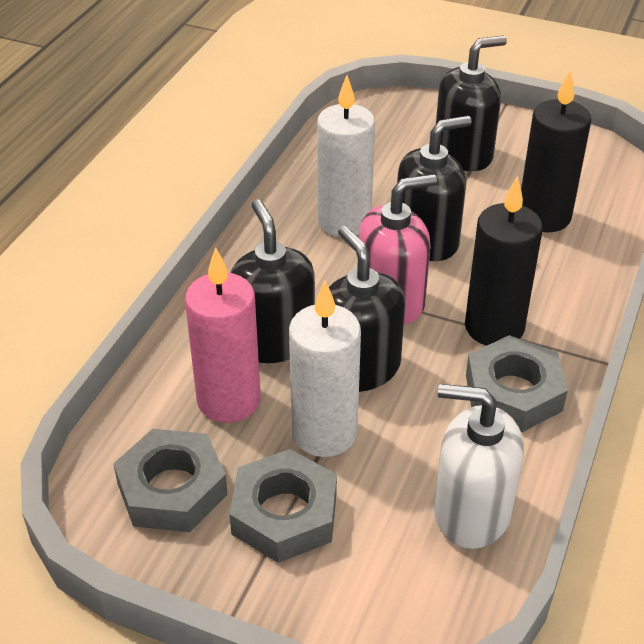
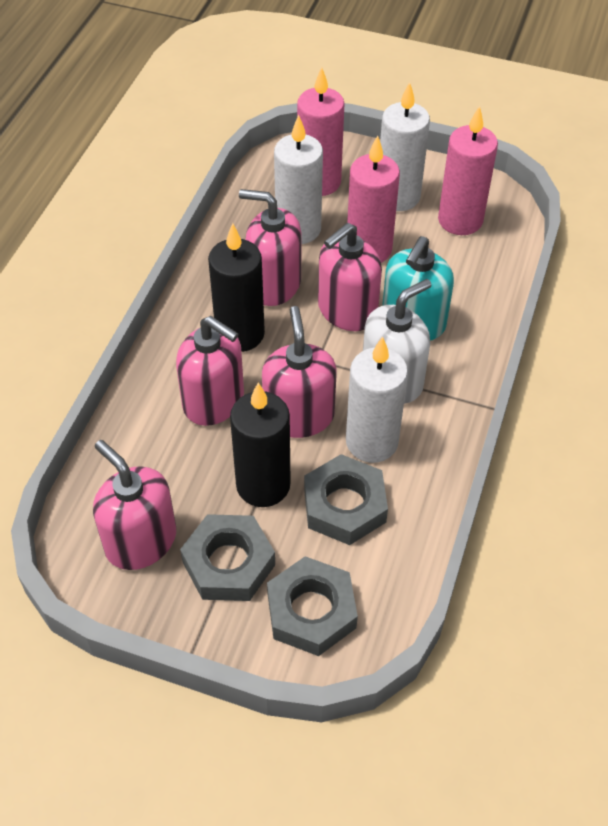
black soap dispenser: [230,200,315,363] [329,226,405,392] [397,116,472,261] [436,36,507,171] = 4 -> none = 0
pink candle: [185,247,261,423] = 1 -> [297,67,345,196] [347,135,400,263] [438,106,498,235] = 3
pink soap dispenser: [359,174,437,324] = 1 -> [93,440,176,570] [176,316,244,426] [239,189,301,306] [262,306,337,438] [318,223,382,331] = 5
turquoise soap dispenser: none = 0 -> [382,236,454,341] = 1
white candle: [289,281,361,457] [317,75,375,237] = 2 -> [274,115,323,244] [346,336,408,463] [380,82,430,211] = 3

